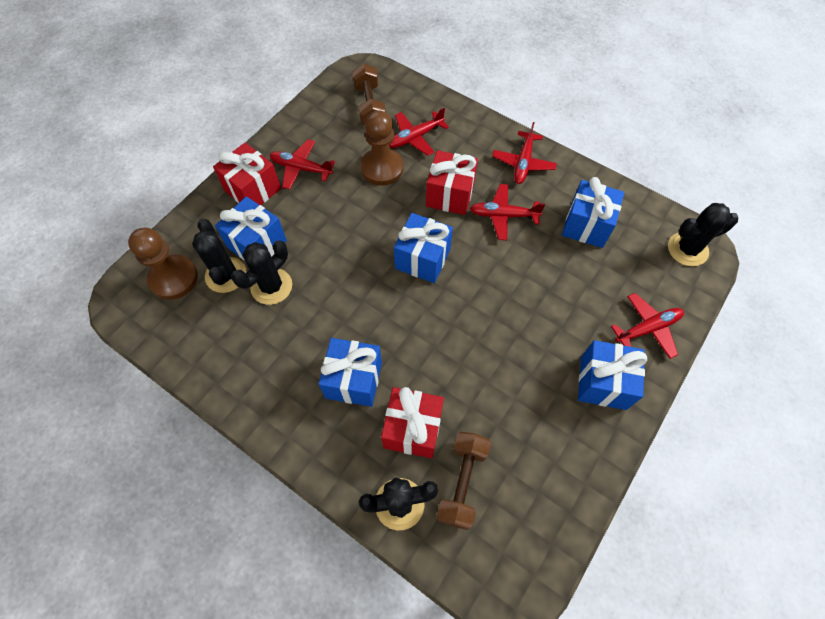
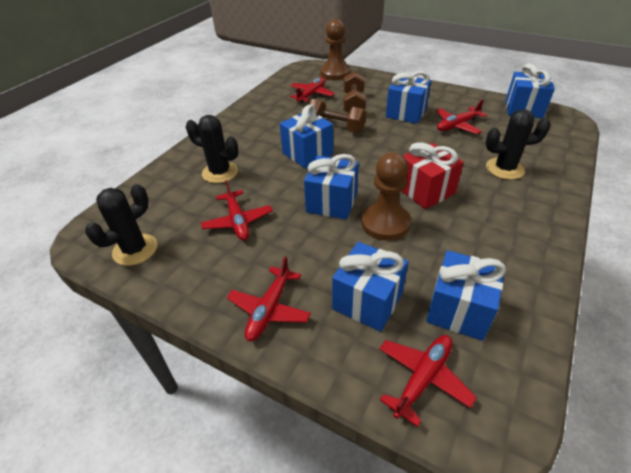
black cactus: [192,219,246,293] [231,240,292,305] [359,477,438,530] [668,203,738,266] = 4 -> [85,184,157,266] [186,115,239,183] [486,109,551,180] = 3
blue gift: [215,197,287,260] [319,338,382,407] [394,213,453,283] [562,177,624,248] [578,340,647,410] = 5 -> [280,104,333,168] [304,154,359,220] [332,242,409,332] [386,71,431,124] [426,250,506,341] [505,64,555,118] = 6
red gift: [213,142,281,205] [381,387,444,458] [426,150,478,215] = 3 -> [401,142,464,209] = 1

